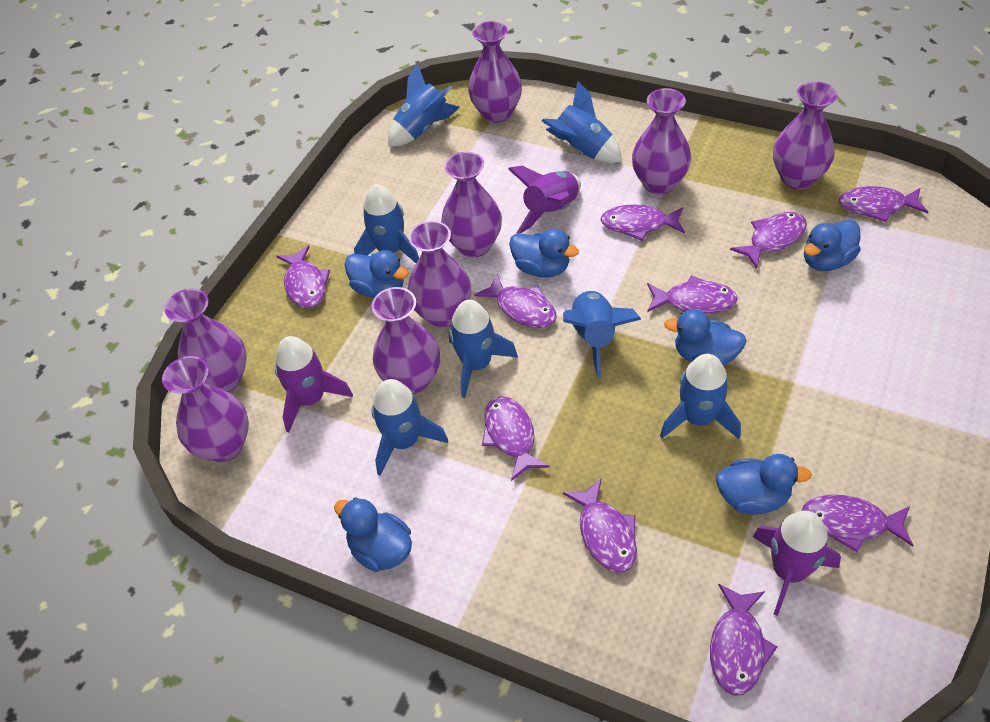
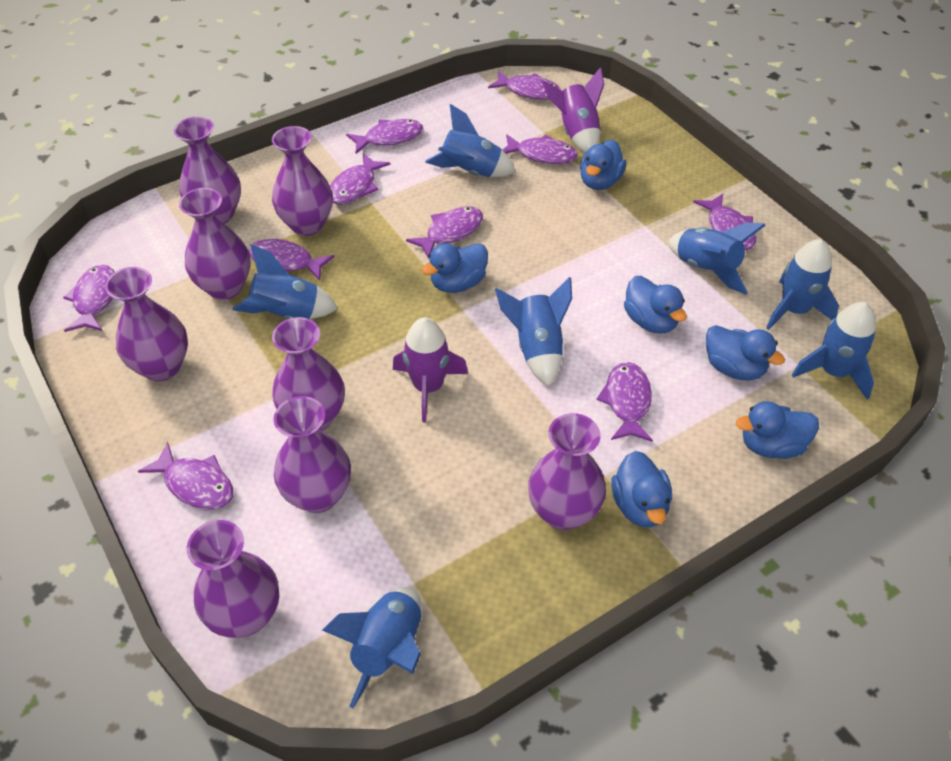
purple rocket: [275,336,353,432] [508,166,581,234] [753,511,841,616] = 3 -> [393,317,468,423] [542,67,604,153] = 2

